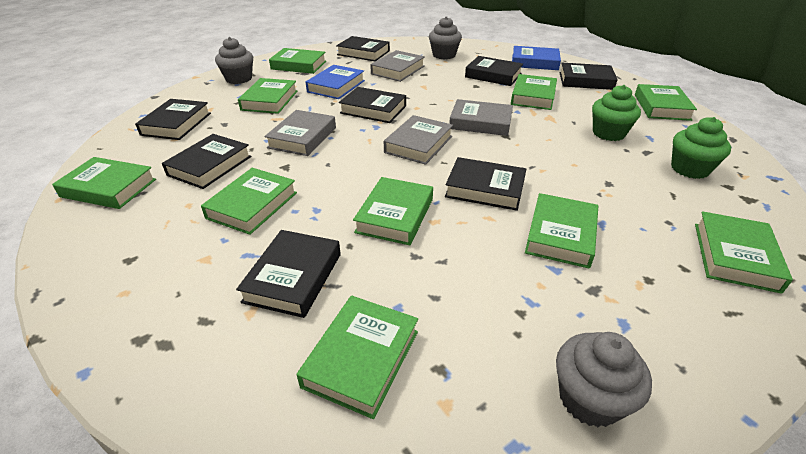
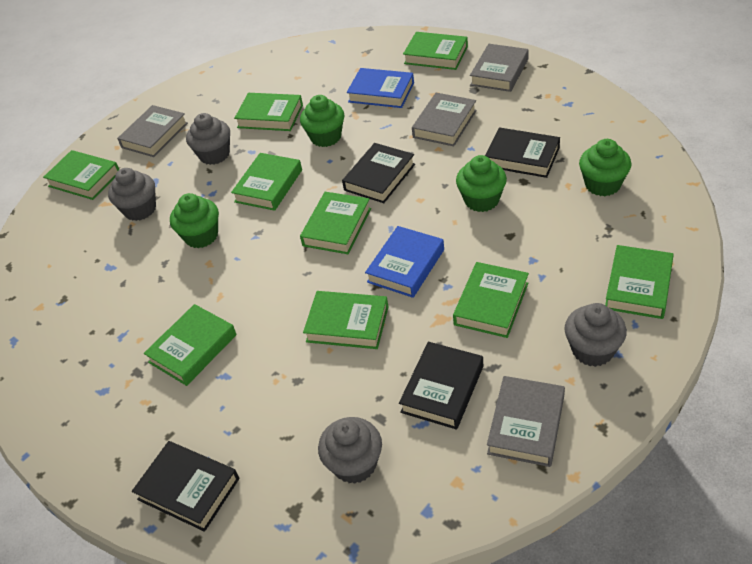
black book: [135,99,211,140] [162,134,251,189] [236,230,341,318] [336,36,390,61] [339,87,406,123] [445,157,526,211] [465,56,523,86] [559,63,618,90] = 8 -> [132,441,239,532] [342,143,415,203] [399,342,483,430] [485,127,560,178] = 4
green book: [52,157,156,209] [201,168,297,235] [238,78,297,114] [269,48,326,74] [297,296,418,419] [353,177,433,245] [511,74,557,110] [525,193,598,268] [635,84,697,121] [695,211,793,294] = 10 -> [43,150,120,200] [144,304,237,386] [231,153,302,211] [234,93,303,131] [300,192,371,254] [303,291,389,349] [403,32,468,70] [453,262,529,338] [605,245,674,319] = 9
green cupcake: [592,85,641,141] [671,117,731,179] = 2 -> [170,193,219,248] [300,95,344,147] [456,155,507,212] [579,139,632,196] = 4
grey cupcake: [215,37,253,84] [429,16,462,60] [556,332,652,427] = 3 -> [108,168,156,221] [186,113,230,165] [318,417,382,484] [564,303,627,367] = 4

